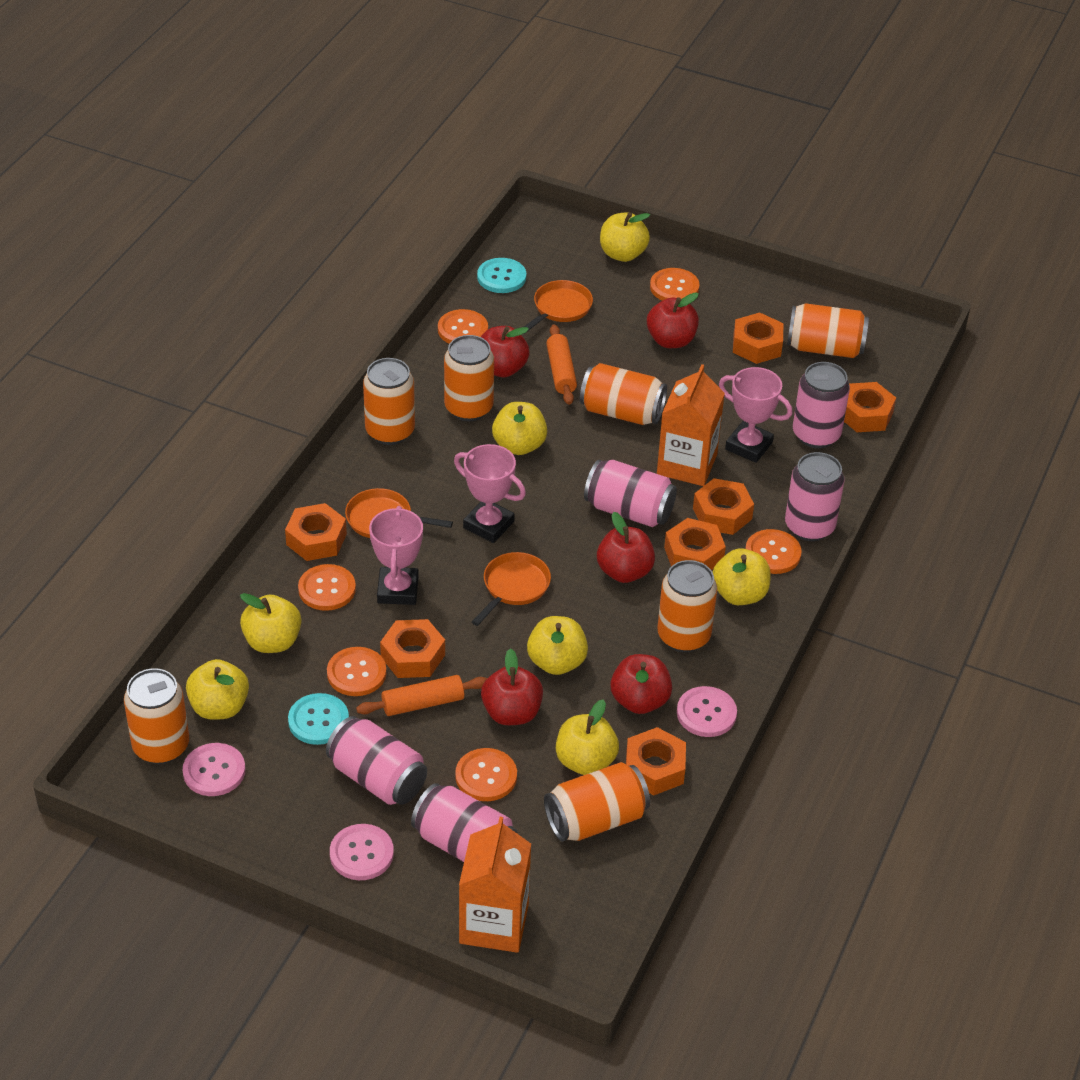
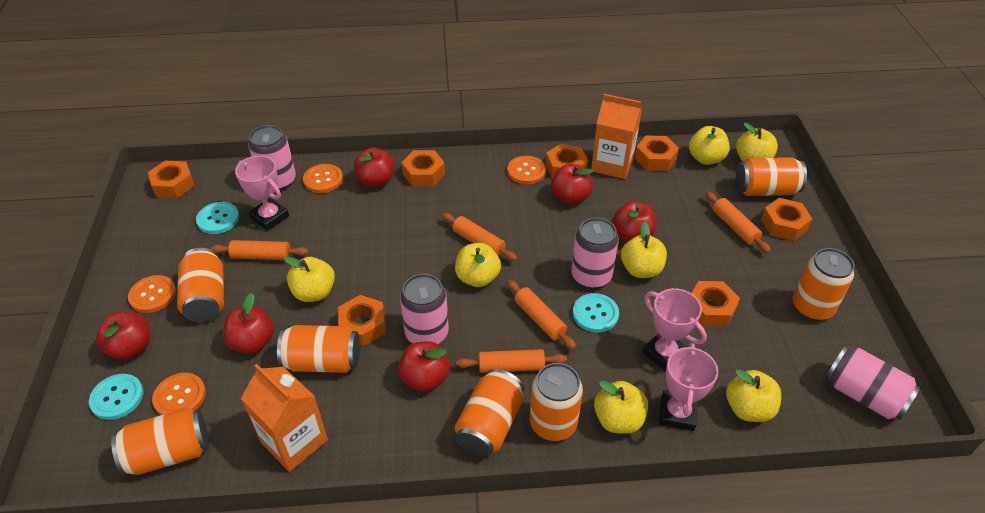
orange button: [298,564,356,611] [327,647,386,696] [438,309,488,344] [455,748,517,801] [650,268,699,301] [746,529,802,574] = 6 -> [128,275,176,313] [152,373,206,415] [303,164,343,193] [507,156,546,185] = 4
orange pan: [345,488,453,538] [472,552,551,626] [524,280,593,334] = 3 -> none = 0
orange rolling pin: [356,675,487,716] [546,324,577,405] = 2 -> [211,240,309,260] [442,213,517,261] [456,349,567,373] [507,280,576,350] [705,191,771,253] = 5
pink button: [182,743,245,796] [330,824,394,880] [677,686,737,737] = 3 -> none = 0
pink can: [326,716,427,805] [411,783,518,862] [584,460,677,527] [785,452,845,541] [793,362,850,448] = 5 -> [248,125,296,191] [400,274,449,344] [571,218,619,289] [825,345,920,420] = 4
red apple: [481,326,530,377] [481,648,543,725] [597,512,655,583] [610,654,672,714] [647,292,699,348] = 5 -> [96,312,150,360] [223,293,274,354] [354,148,395,187] [398,341,450,392] [551,164,593,204] [612,201,656,242] = 6
turquoise button: [288,693,349,745] [477,258,526,293] = 2 -> [89,374,143,420] [196,202,239,234] [573,293,619,332] = 3

